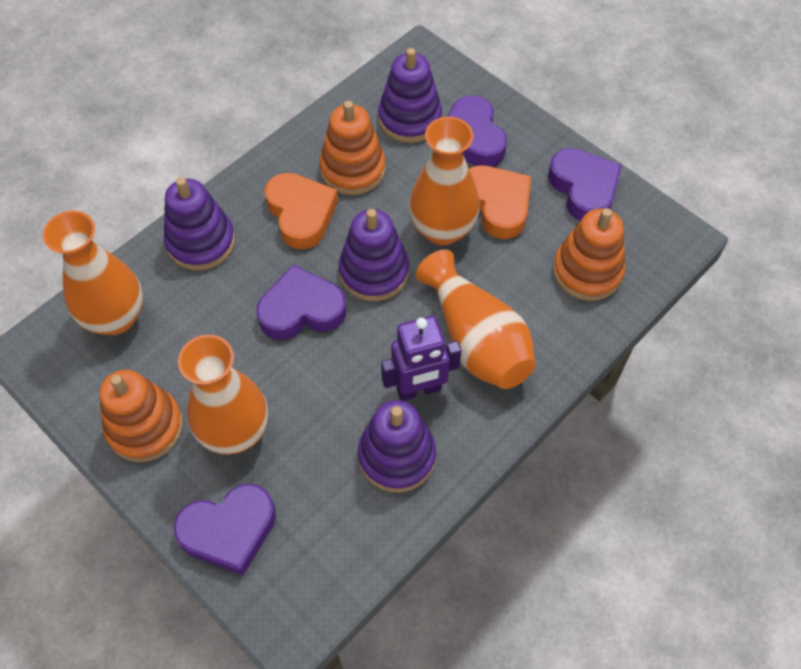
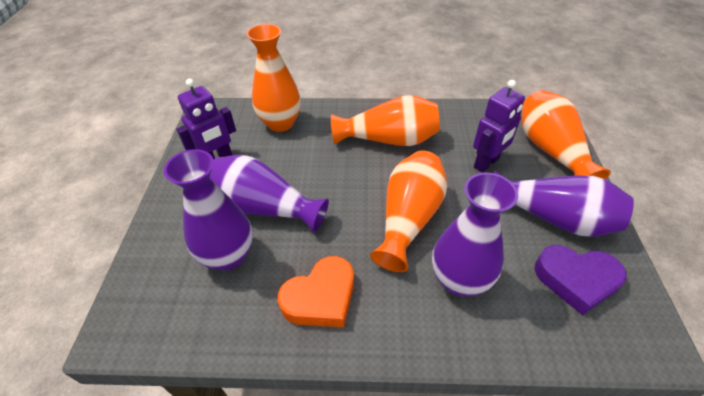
orange heart: [265,173,338,250] [469,165,531,239] = 2 -> [278,256,354,328] = 1
orange stacking toy: [99,370,183,462] [319,101,386,195] [553,208,625,301] = 3 -> none = 0
purple heart: [174,484,276,575] [256,265,346,340] [447,95,507,167] [548,148,622,221] = 4 -> [535,245,626,315] = 1
purple robot: [381,316,461,401] = 1 -> [176,79,236,160] [473,80,525,173] = 2
purple stacking toy: [164,177,235,270] [339,209,409,301] [358,400,436,492] [378,48,442,143] = 4 -> none = 0
purple vase: none = 0 -> [164,149,253,271] [210,155,329,233] [432,173,518,297] [494,171,634,237] = 4

